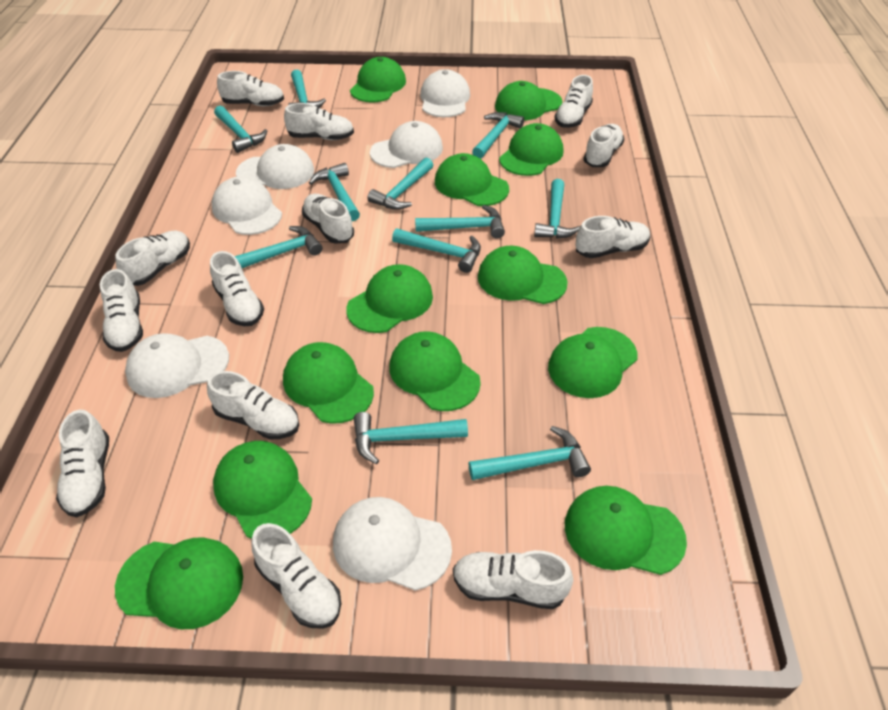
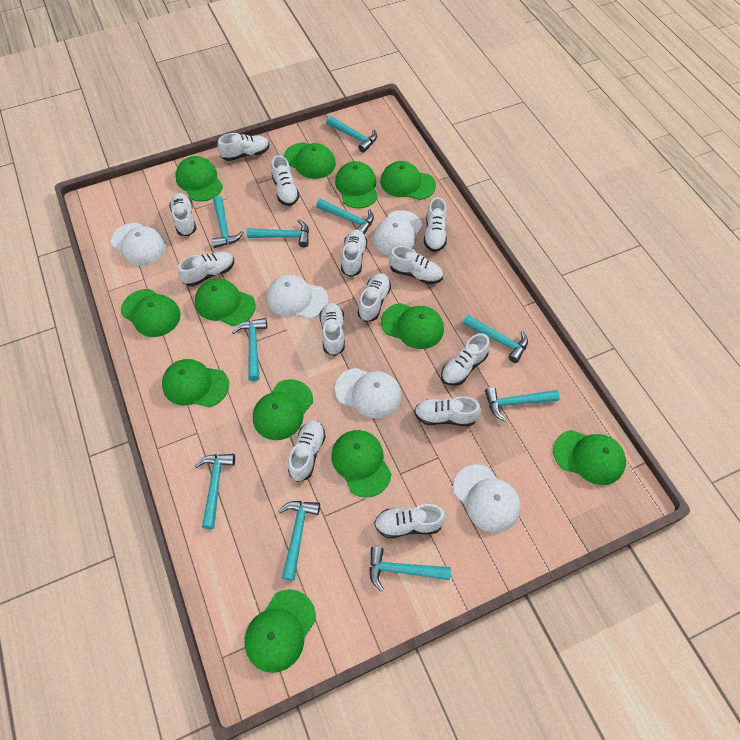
turquoise hammer: [214,106,267,153] [235,226,323,268] [288,70,326,108] [309,163,360,221] [354,412,468,464] [367,157,434,210] [392,228,481,273] [415,205,505,239] [469,426,591,480] [472,112,524,159] [534,179,580,239] = 11 -> [195,454,235,529] [212,196,244,248] [232,318,267,381] [247,220,309,247] [278,501,320,581] [316,199,374,235] [326,116,377,153] [369,547,451,592] [463,315,528,363] [485,387,560,422] = 10
white cap: [125,333,229,398] [212,176,282,235] [236,144,314,189] [333,497,452,591] [370,121,443,168] [420,69,470,117] = 6 -> [111,223,166,266] [267,275,329,319] [335,368,402,419] [373,210,422,256] [453,465,521,532] = 5

